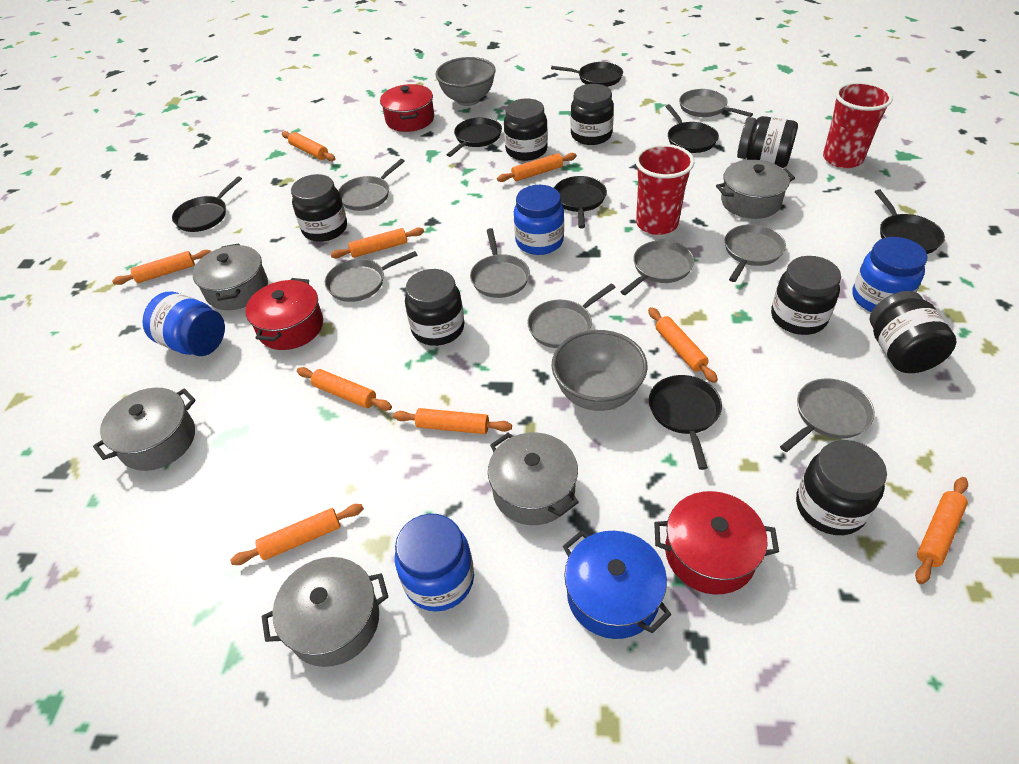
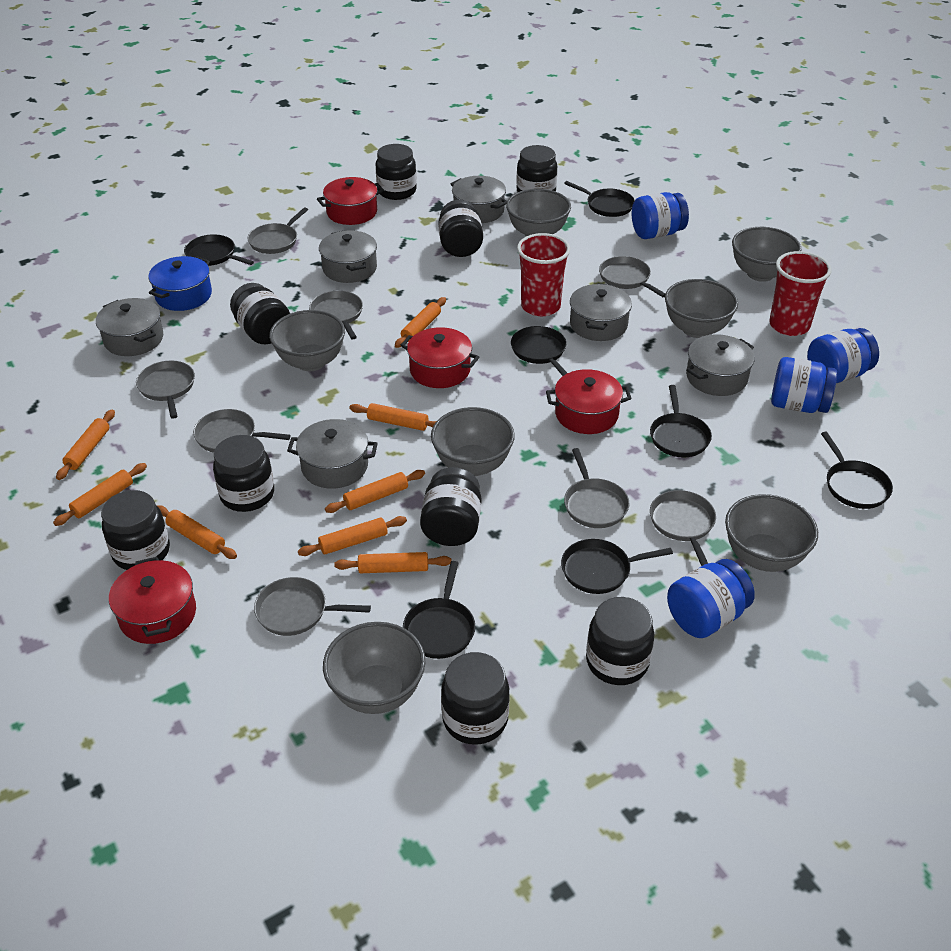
black jar: [291,174,347,242] [405,269,465,346] [504,98,548,161] [571,84,614,145] [737,116,798,168] [771,256,841,335] [796,440,887,535] [870,291,956,373] = 8 -> [101,490,170,570] [213,435,274,512] [230,283,290,344] [376,144,417,200] [420,467,481,546] [438,200,483,257] [441,652,510,745] [516,145,557,192] [586,597,654,685] = 9
grey bowl: [436,57,496,106] [551,330,648,411] = 2 -> [269,310,345,371] [323,622,426,714] [431,407,515,476] [506,189,571,236] [665,279,738,338] [725,494,818,572] [732,227,801,282] = 7
grey pot: [93,388,196,471] [193,243,268,310] [262,557,388,667] [488,432,579,525] [716,160,795,219] = 5 -> [96,298,163,356] [287,419,378,489] [319,230,377,283] [451,176,507,223] [570,283,632,341] [686,334,755,396] = 6
orange rolling pin: [112,250,211,285] [230,504,364,565] [282,131,335,161] [297,367,392,411] [331,227,424,258] [393,408,512,434] [497,153,577,182] [648,307,718,383] [915,477,968,584] = 9 -> [53,463,147,526] [56,409,115,480] [158,505,237,559] [298,516,407,556] [325,470,425,513] [334,552,452,573] [349,403,436,431] [395,297,446,348] = 8
red pot: [245,278,323,350] [380,84,434,132] [654,491,779,594] = 3 -> [109,557,196,644] [317,177,384,225] [401,327,479,388] [546,369,632,434] = 4

